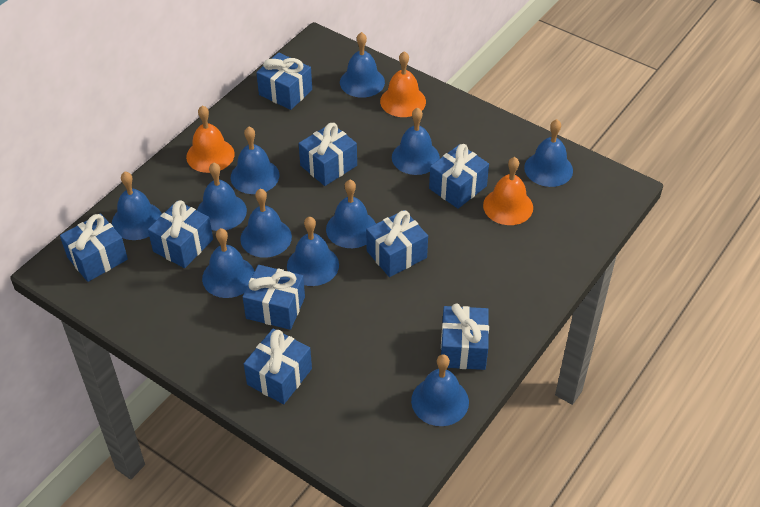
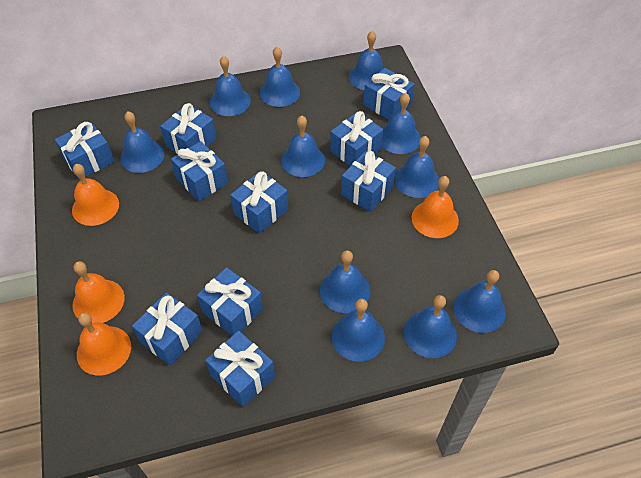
blue gift: [60,213,128,282] [148,200,213,268] [243,265,305,330] [244,329,312,404] [256,52,312,110] [299,123,357,186] [366,210,428,277] [429,144,489,209] [441,304,489,370] = 9 -> [55,122,115,180] [132,293,203,365] [160,103,216,154] [171,141,228,201] [197,267,263,336] [205,331,275,407] [230,171,288,234] [330,111,383,166] [341,151,396,212] [363,68,415,120] = 10
orange bell: [186,105,235,173] [380,51,426,117] [483,157,533,225] = 3 -> [72,164,119,226] [72,261,125,323] [77,312,131,375] [411,176,459,238] = 4

